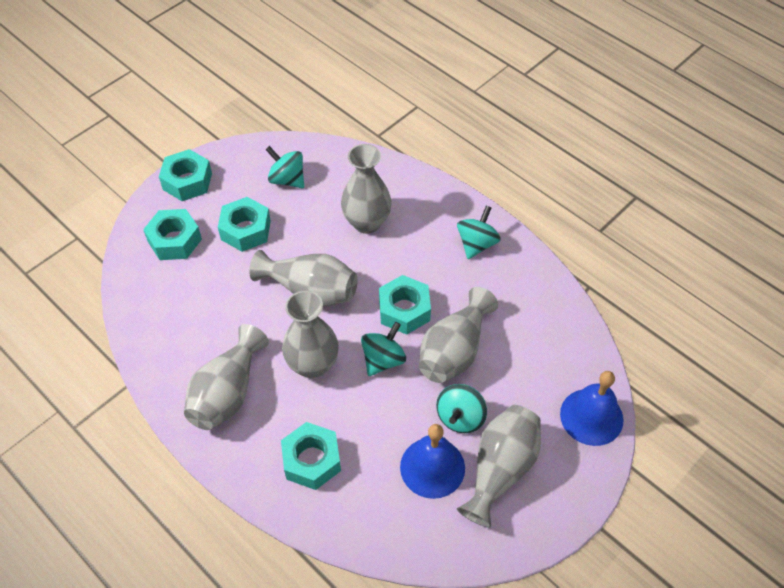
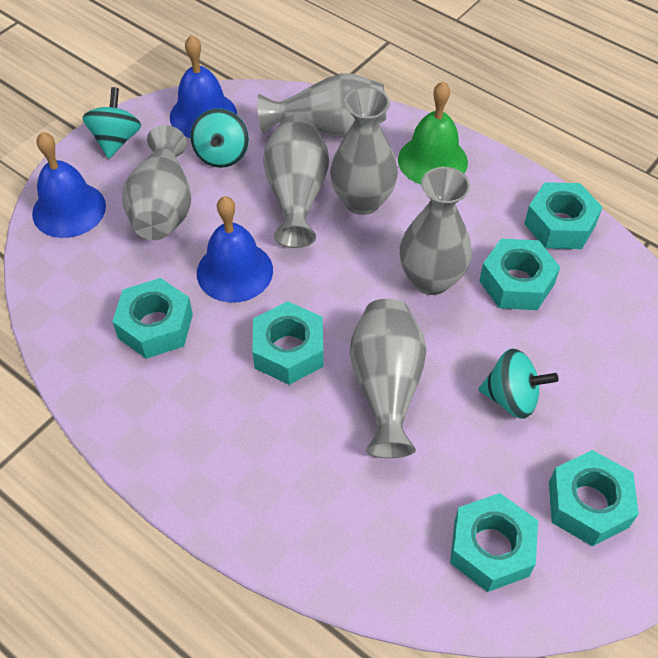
blue bell: [400,424,465,499] [560,371,623,446] = 2 -> [32,132,106,238] [170,35,237,138] [197,196,273,303] = 3
green bell: none = 0 -> [398,81,468,184] = 1
turquoise nut: [143,209,202,260] [159,149,212,201] [218,197,271,252] [281,422,341,490] [379,275,431,335] = 5 -> [112,278,193,359] [252,301,324,385] [450,493,538,592] [479,239,560,310] [524,182,603,249] [549,450,639,546] = 6
turquoise spinning top: [265,146,304,188] [361,322,406,376] [436,384,487,433] [457,205,501,259] = 4 -> [82,87,141,158] [190,108,249,168] [479,348,558,419] = 3

